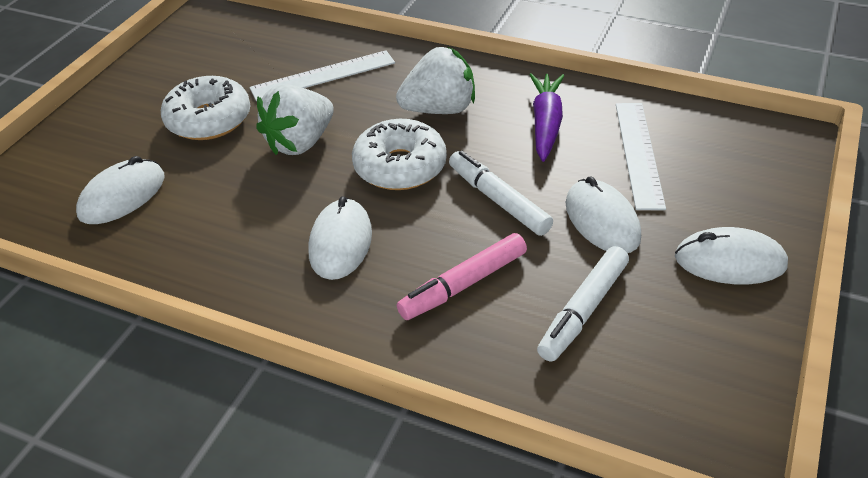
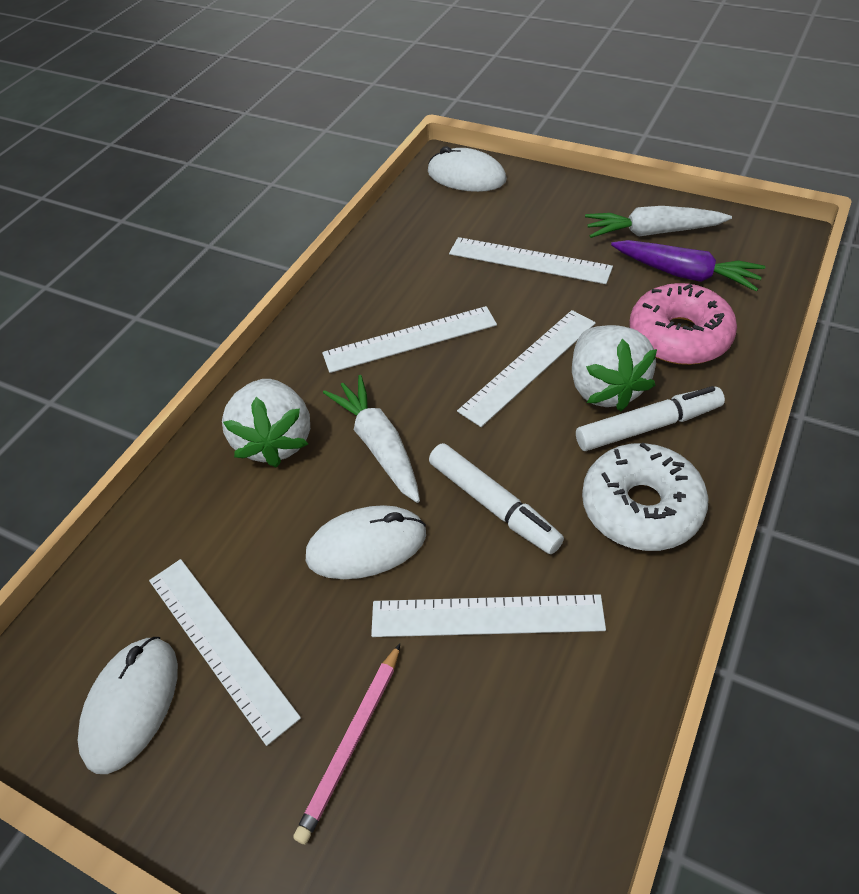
pink donut: none = 0 -> [630,283,737,365] = 1
pink marker: [397,233,527,320] = 1 -> none = 0
pink pencil: none = 0 -> [293,643,400,844] = 1
white carrot: none = 0 -> [323,375,420,503] [585,206,732,238] = 2
white donut: [161,76,251,140] [352,119,447,190] = 2 -> [582,442,708,551] = 1
white mouse: [76,156,165,224] [308,196,372,280] [565,176,641,253] [675,227,788,284] = 4 -> [78,637,178,774] [306,505,426,579] [428,146,507,192] = 3
white ruler: [249,50,395,101] [616,103,666,210] = 2 -> [149,559,301,746] [322,306,497,373] [371,594,606,637] [449,237,613,284] [457,310,596,427] = 5

